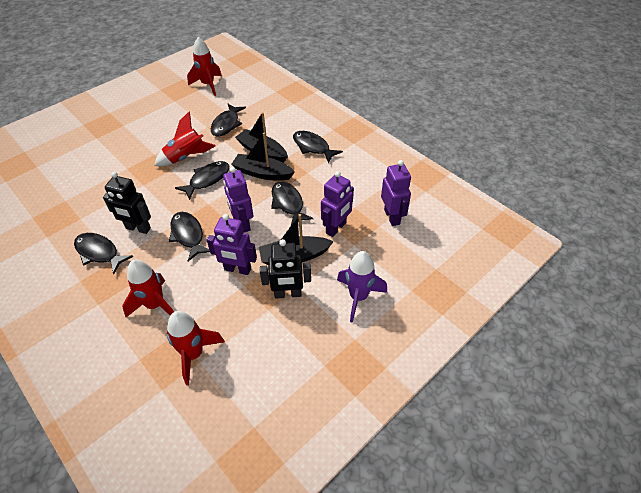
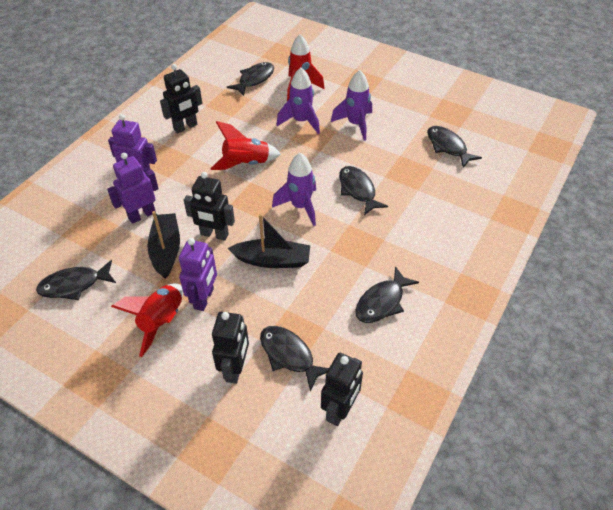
black boat: [231,132,295,181] [235,112,288,163] [259,214,334,265] = 3 -> [147,211,180,279] [228,214,310,268] = 2
black robot: [103,172,151,234] [260,239,311,298] = 2 -> [160,64,202,133] [184,172,235,241] [212,312,249,384] [321,353,363,426] = 4
purple robot: [207,214,257,275] [223,167,253,232] [321,171,354,237] [381,160,411,226] = 4 -> [107,153,159,224] [108,114,157,174] [179,238,217,311] = 3
purple rocket: [337,251,387,323] = 1 -> [272,153,316,226] [277,67,320,134] [331,70,372,141] = 3
red rocket: [122,260,174,317] [155,112,216,166] [167,311,225,385] [187,37,222,96] = 4 -> [111,283,183,357] [210,121,281,170] [287,34,325,101] = 3

